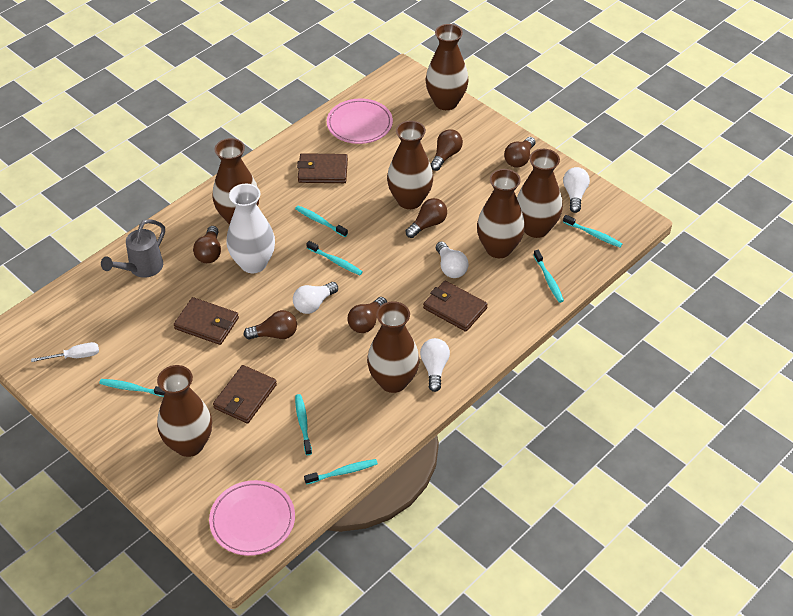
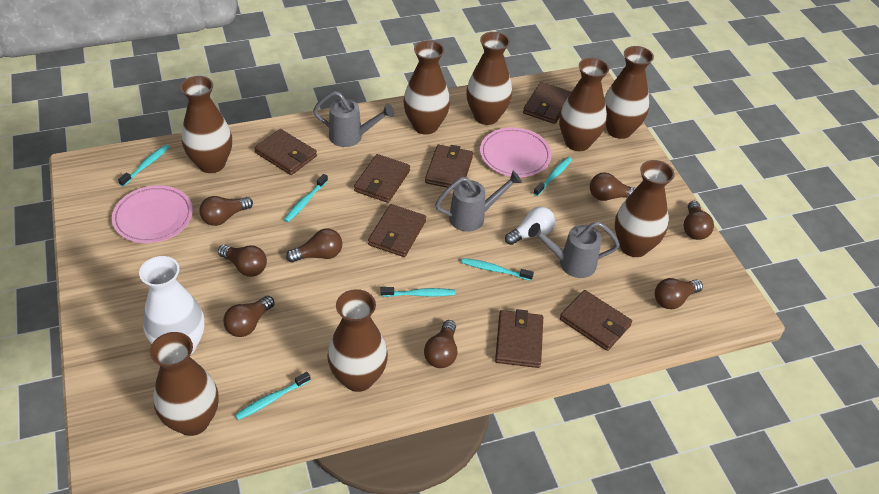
brown light bulb: [193,226,221,263] [243,310,297,340] [348,297,387,333] [406,198,447,238] [430,129,463,171] [504,137,535,168] = 6 -> [199,196,253,226] [218,245,267,277] [223,296,275,337] [286,228,342,262] [424,320,457,368] [590,172,636,201] [655,278,703,309] [684,201,714,240] = 8
brown vase: [157,365,212,457] [212,138,259,225] [367,301,420,393] [387,121,433,209] [425,24,469,110] [477,169,525,258] [517,149,563,238] = 7 -> [150,332,219,436] [180,76,232,173] [327,289,388,392] [403,40,450,135] [466,32,512,125] [559,58,609,151] [604,46,654,139] [615,160,675,257] = 8
brown wallet: [174,297,239,345] [213,365,277,424] [297,153,348,183] [423,281,488,332] = 4 -> [254,129,317,175] [354,154,410,203] [368,204,426,257] [425,145,473,189] [495,309,543,368] [523,82,571,124] [560,290,632,351] = 7
grey watering can: [101,219,165,278] = 1 -> [313,91,395,147] [435,171,522,232] [528,222,620,278] = 3
turquoise toothbrush: [99,379,165,397] [295,206,348,237] [295,394,312,455] [304,459,378,485] [306,241,363,275] [533,250,564,303] [563,215,622,247] = 7 -> [118,145,169,187] [235,372,311,420] [284,174,328,222] [380,287,455,297] [461,258,534,281] [533,157,572,196] = 6
white light bulb: [293,282,338,314] [420,338,450,392] [436,241,469,278] [563,167,590,213] = 4 -> [505,207,555,245] = 1
white screwdriver: [31,342,99,362] = 1 -> none = 0

